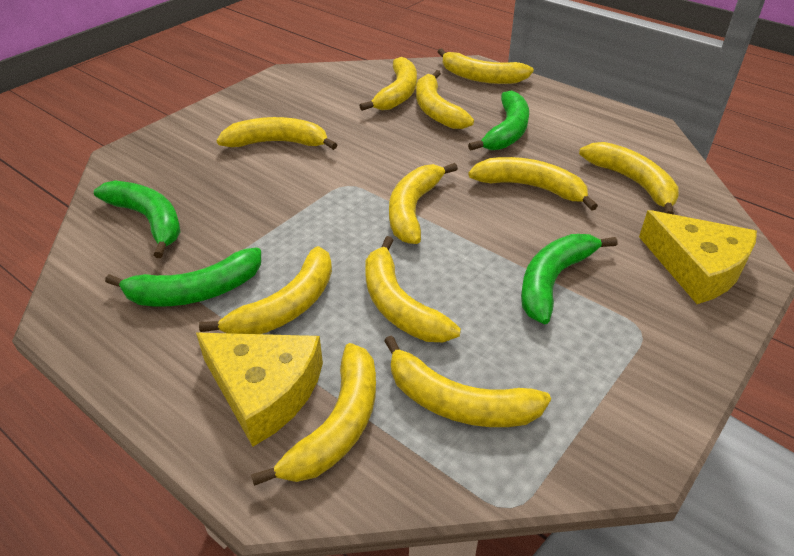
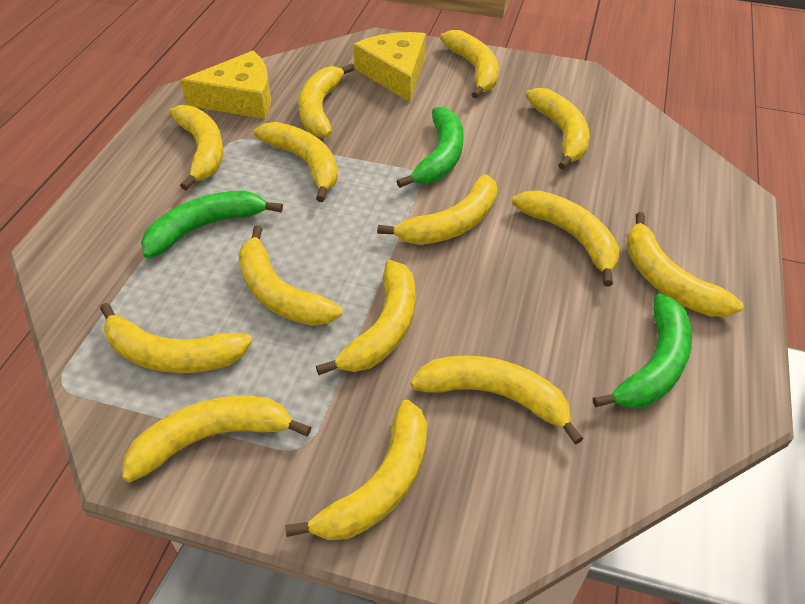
green banana: [94,180,180,258] [105,248,261,306] [468,90,529,151] [521,234,617,325] = 4 -> [141,190,283,259] [396,107,464,188] [593,294,692,409] = 3
yellow banana: [199,246,332,334] [217,117,337,150] [251,343,376,486] [359,57,417,111] [365,236,461,342] [384,335,551,427] [389,163,458,244] [416,70,474,129] [438,48,534,84] [468,157,598,211] [579,142,679,214] = 11 -> [100,303,252,373] [122,396,311,482] [170,105,223,190] [238,225,343,326] [254,122,338,202] [285,400,427,540] [298,63,355,138] [316,260,416,375] [377,174,497,245] [411,355,584,445] [440,30,499,99] [512,190,619,287] [525,88,590,170] [626,212,743,317] = 14

